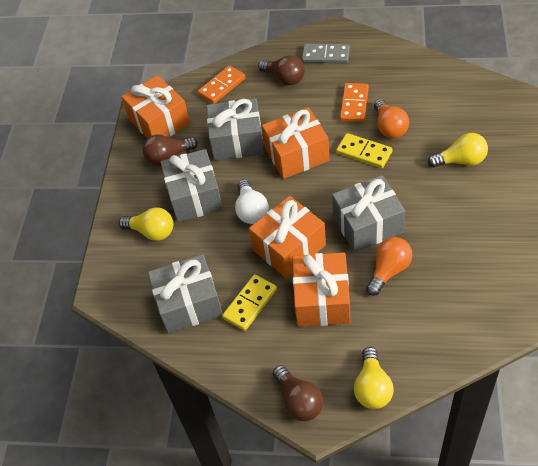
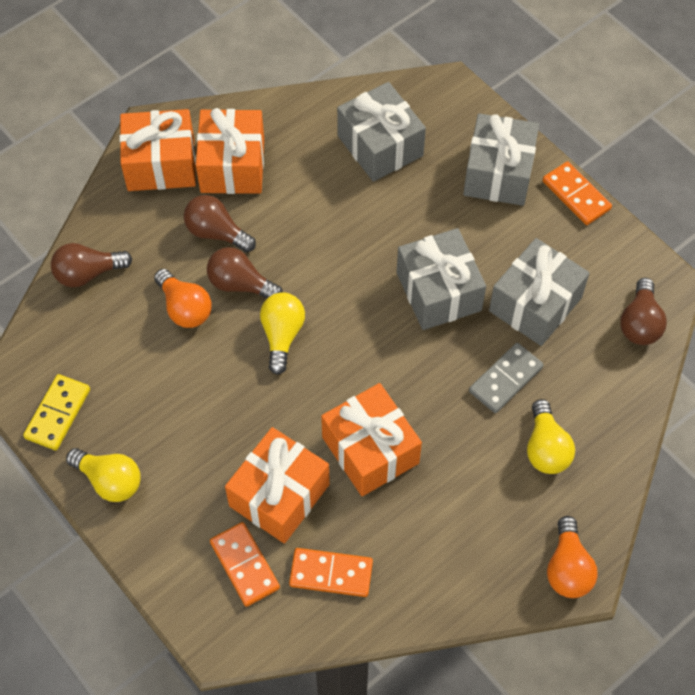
brown light bulb: [142,134,198,166] [258,55,305,85] [273,365,323,421] = 3 -> [51,243,132,287] [184,195,256,252] [207,247,283,298] [620,278,667,345] = 4
orange domino: [198,65,246,104] [340,83,369,122] = 2 -> [210,522,280,607] [289,548,373,597] [543,161,612,225] = 3
white light bulb: [235,179,269,224] = 1 -> none = 0
yellow domino: [222,275,277,331] [336,133,393,168] = 2 -> [23,374,90,450] = 1

